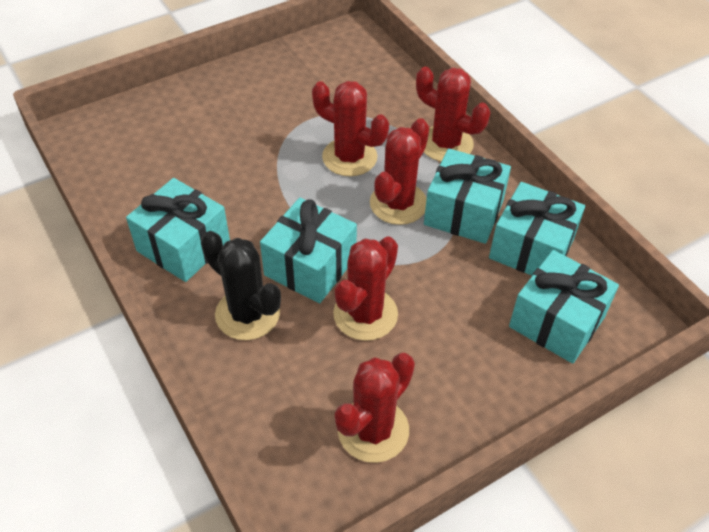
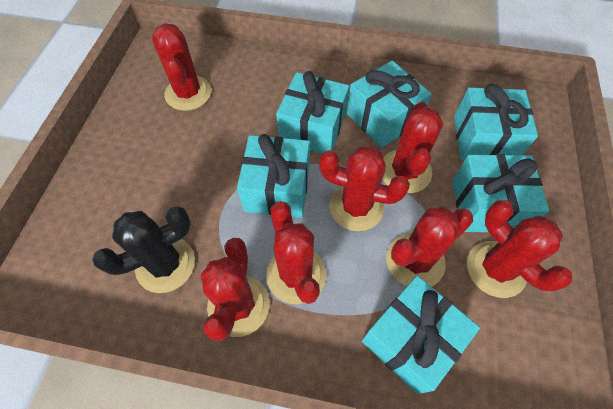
red cactus: [312,81,389,176] [333,236,398,341] [335,353,415,463] [370,118,429,225] [416,67,490,162] = 5 -> [152,23,211,111] [200,238,270,341] [266,201,326,304] [319,146,410,231] [383,102,443,193] [386,207,473,287] [467,200,572,298] = 7
turquoise gift: [126,178,230,282] [260,198,357,303] [424,148,511,244] [489,182,585,275] [509,250,619,364] = 5 -> [237,134,310,218] [276,71,349,153] [347,61,432,148] [362,276,480,394] [452,154,549,232] [454,84,538,161] = 6

